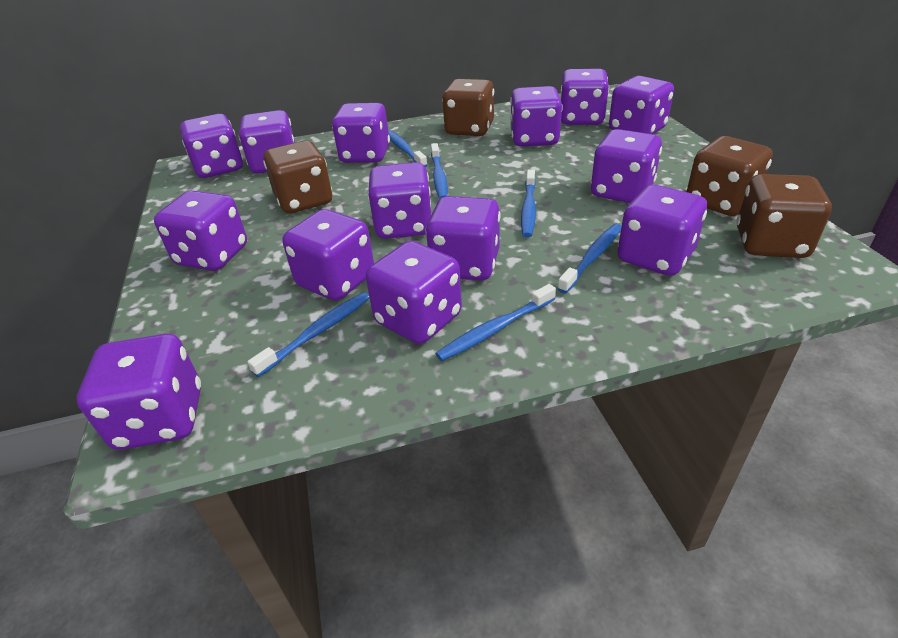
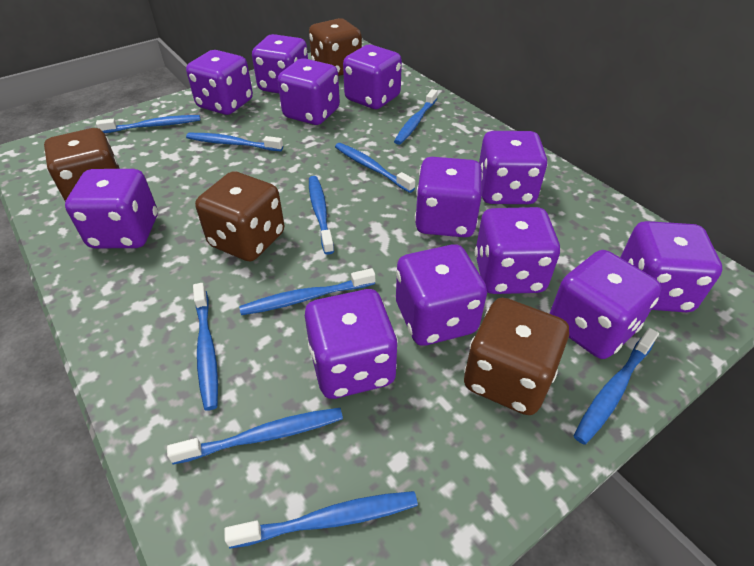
blue toothbrush: [247,292,370,377] [388,130,427,168] [431,143,448,199] [435,284,556,361] [521,169,536,237] [557,224,622,293] = 6 -> [96,115,200,133] [167,408,343,464] [186,133,283,151] [193,283,218,411] [224,491,418,549] [239,268,375,315] [309,176,334,255] [335,143,415,193] [394,89,438,145] [574,328,659,445] = 10
purple dice: [77,334,201,450] [154,191,247,271] [180,114,243,178] [239,110,295,174] [282,209,374,301] [332,103,390,163] [366,241,462,344] [368,162,432,239] [425,196,501,280] [510,86,563,147] [560,69,609,125] [591,129,662,203] [609,76,674,134] [618,185,707,276] = 14 -> [65,169,157,248] [186,50,253,115] [252,34,308,93] [278,58,340,125] [305,289,398,399] [343,45,402,109] [396,244,487,346] [415,157,483,237] [475,207,560,294] [479,131,548,204] [549,250,662,359] [620,221,722,312] = 12

